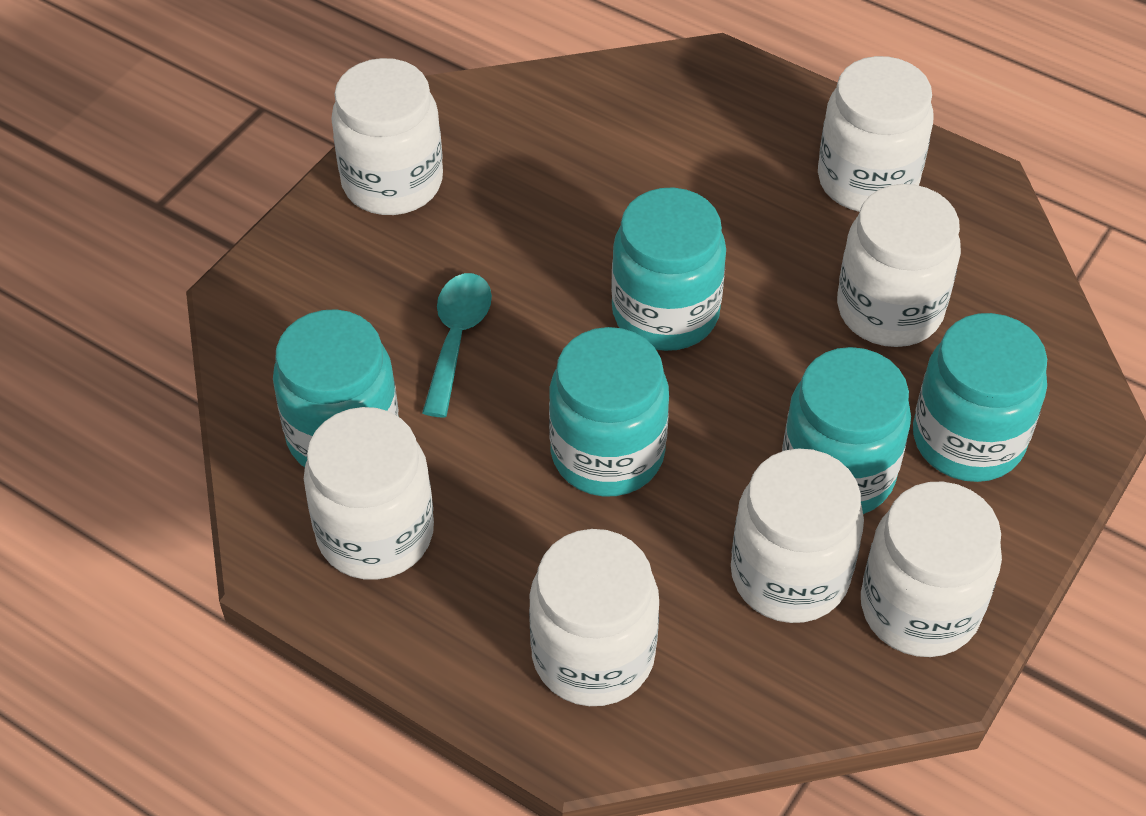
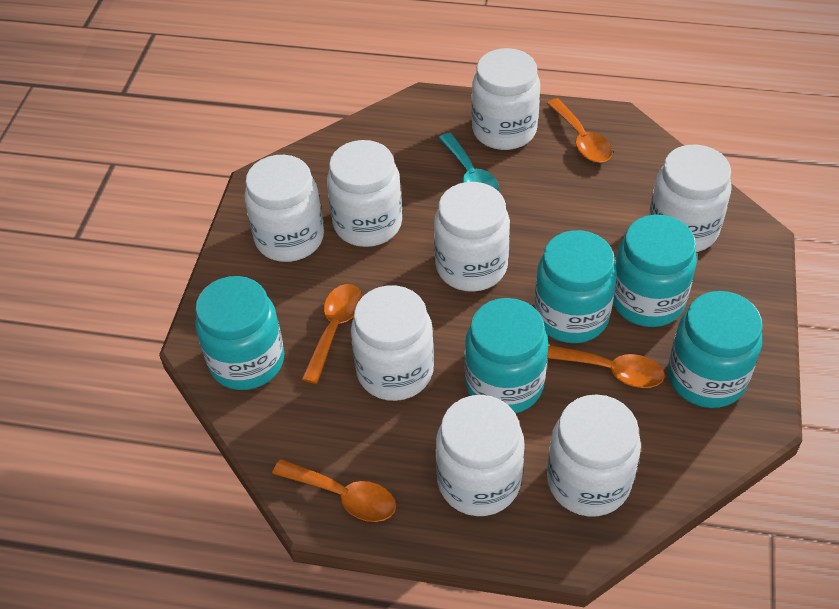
orange spoon: none = 0 -> [272,459,396,522] [301,284,362,384] [547,98,613,163] [548,345,665,388] = 4
white jar: [304,407,434,580] [331,58,443,215] [529,529,659,706] [731,448,864,623] [818,56,933,212] [837,184,961,347] [861,482,1002,657] = 7 -> [245,155,324,262] [327,140,402,247] [351,285,434,401] [434,182,510,292] [436,395,525,516] [472,48,540,150] [547,394,641,517] [649,145,732,252] = 8

